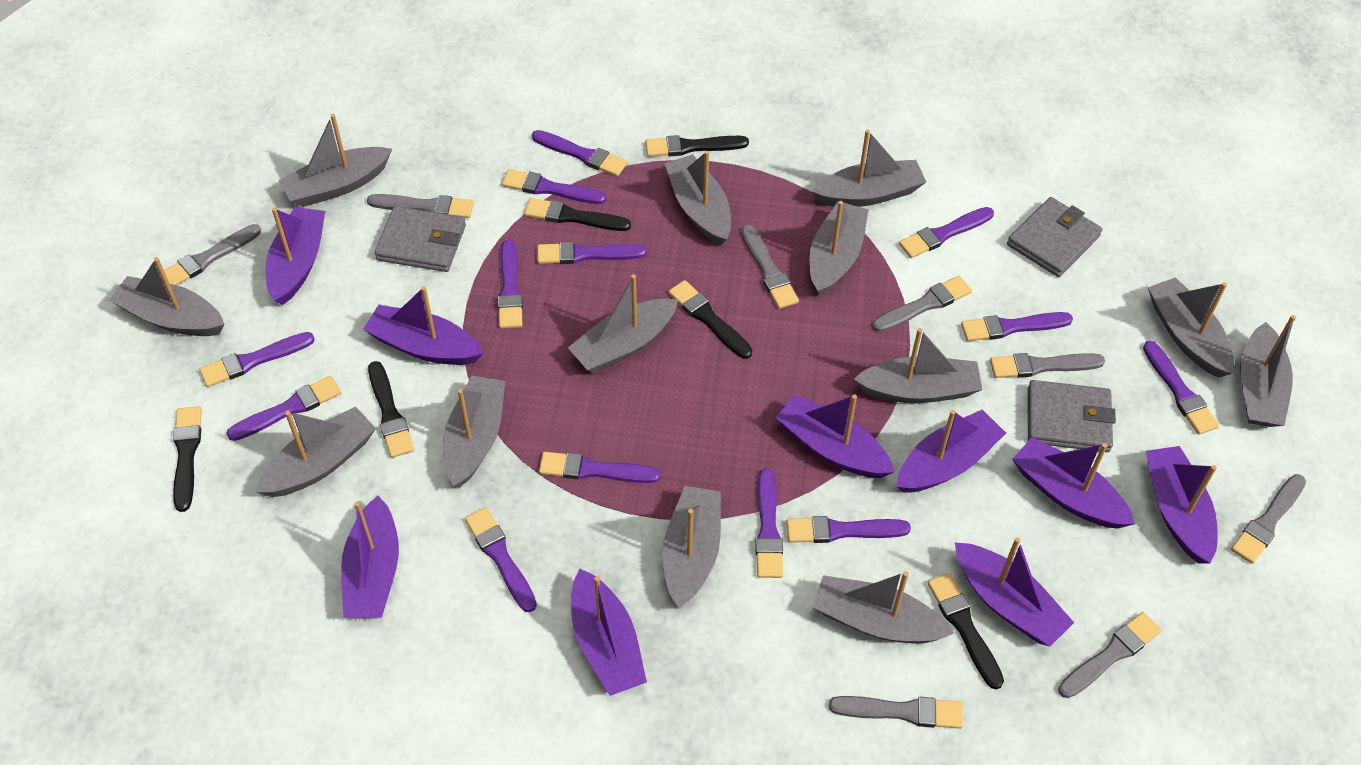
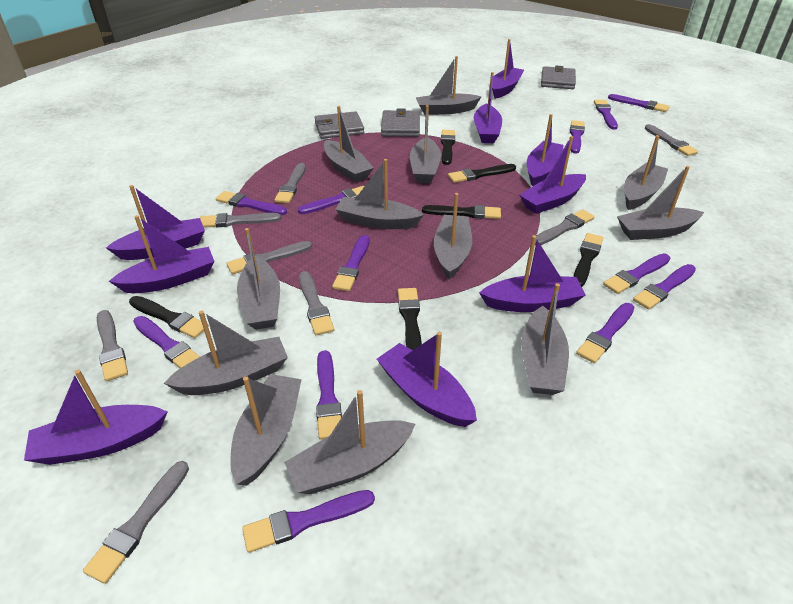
grey boat: [109,257,225,336] [256,406,376,497] [279,114,392,207] [443,376,505,487] [568,274,678,373] [662,486,721,608] [664,151,731,245] [809,201,869,296] [811,129,926,207] [813,571,954,643] [854,328,982,403] [1148,277,1234,378] [1240,315,1296,427] = 13 -> [164,311,288,395] [230,374,302,486] [237,228,280,330] [284,390,415,494] [324,106,373,183] [335,159,424,229] [410,105,441,183] [416,56,482,115] [434,193,472,279] [521,283,569,395] [617,166,704,240] [624,135,668,210] = 12
purple brush: [199,332,315,387] [226,376,341,441] [465,507,537,612] [498,240,523,329] [502,169,606,204] [532,130,627,177] [537,242,647,264] [539,452,660,483] [755,469,783,578] [786,516,911,543] [899,207,994,258] [961,312,1073,341] [1143,341,1219,435] = 13 -> [133,316,200,368] [216,191,287,215] [242,490,375,553] [298,186,365,214] [316,350,342,440] [332,235,370,291] [570,120,585,153] [576,303,634,363] [594,100,618,130] [603,253,670,294] [608,94,670,112] [633,264,696,310] = 12

